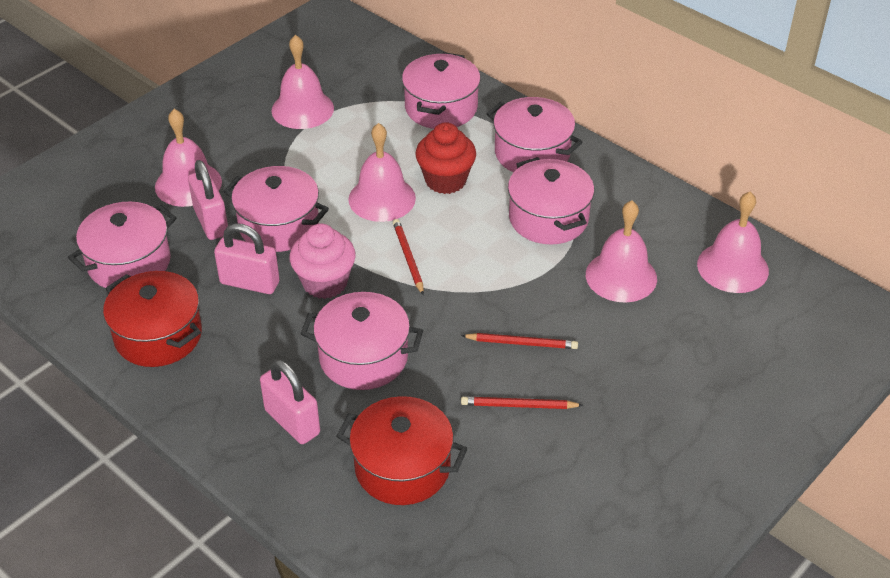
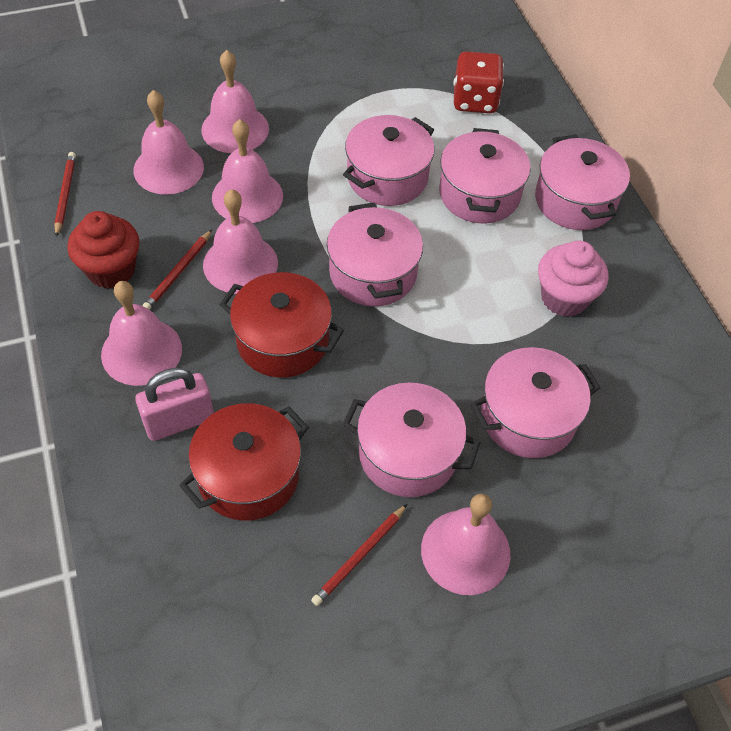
pink bell: [155,109,222,207] [272,35,334,129] [348,123,416,222] [586,201,657,303] [697,192,769,293] = 5 -> [101,281,182,386] [133,90,204,195] [201,50,269,153] [203,189,278,294] [212,119,283,223] [421,494,511,595] = 6
pink padlock: [188,160,228,240] [214,223,280,294] [260,359,320,444] = 3 -> [135,368,214,441] = 1
red dice: none = 0 -> [453,51,504,113] = 1

